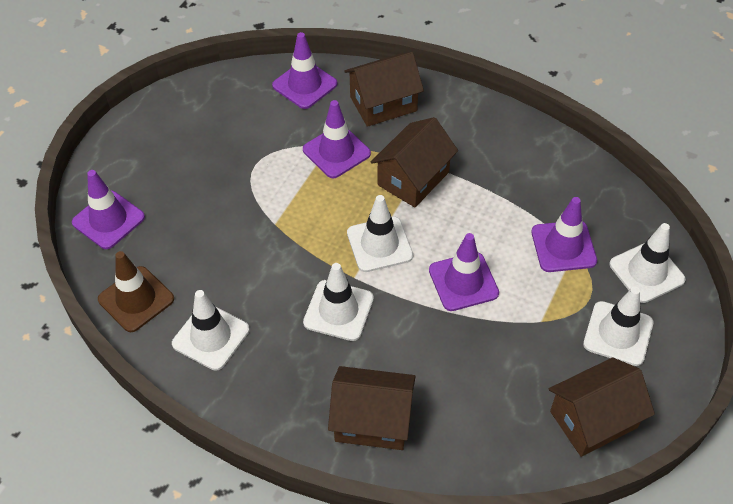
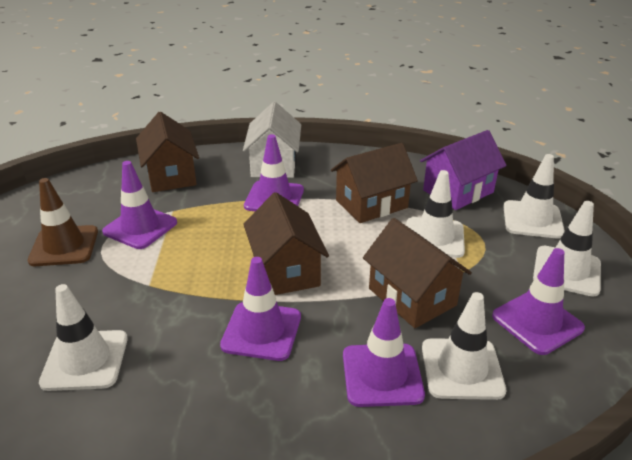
purple house: none = 0 -> [420,130,507,210] = 1
white house: none = 0 -> [243,102,301,178] = 1

